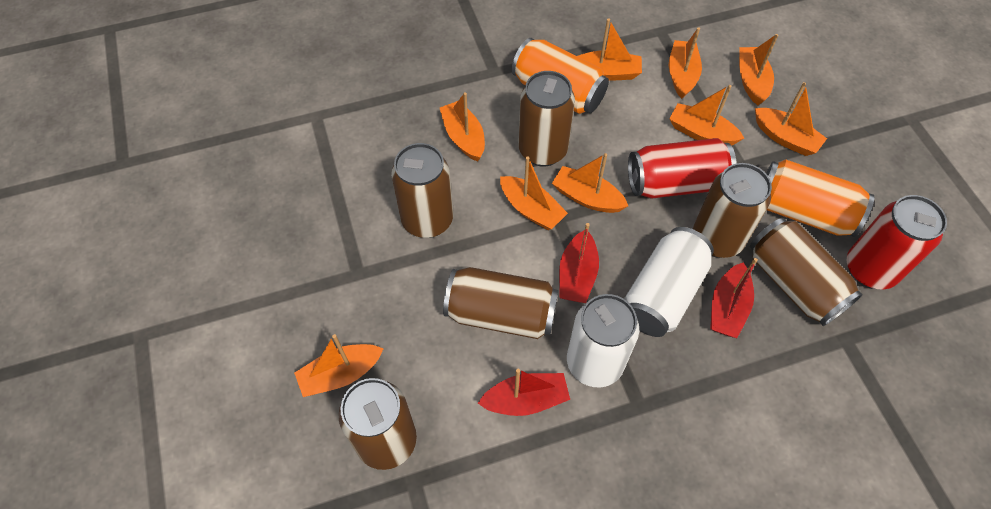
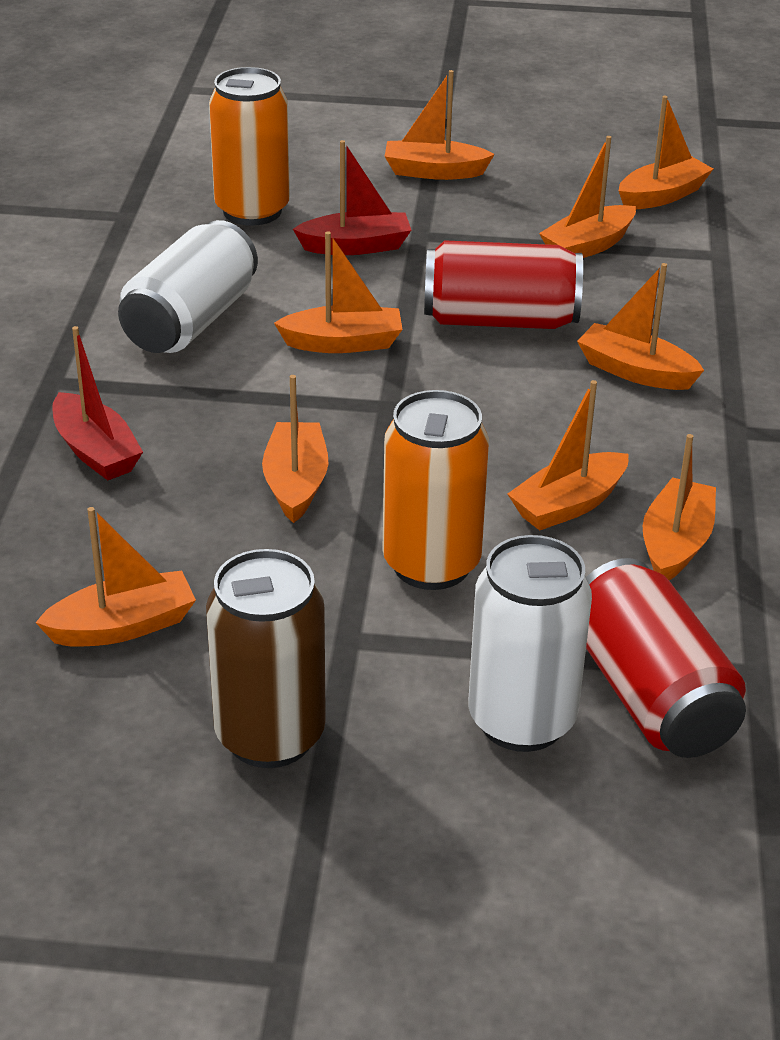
brown can: [338,378,417,470] [391,143,453,238] [443,267,559,339] [518,71,575,167] [693,163,772,258] [750,218,863,326] = 6 -> [206,549,326,768] = 1
red boat: [478,369,570,416] [559,223,599,303] [710,258,758,338] = 3 -> [52,326,143,480] [293,140,411,255] = 2

